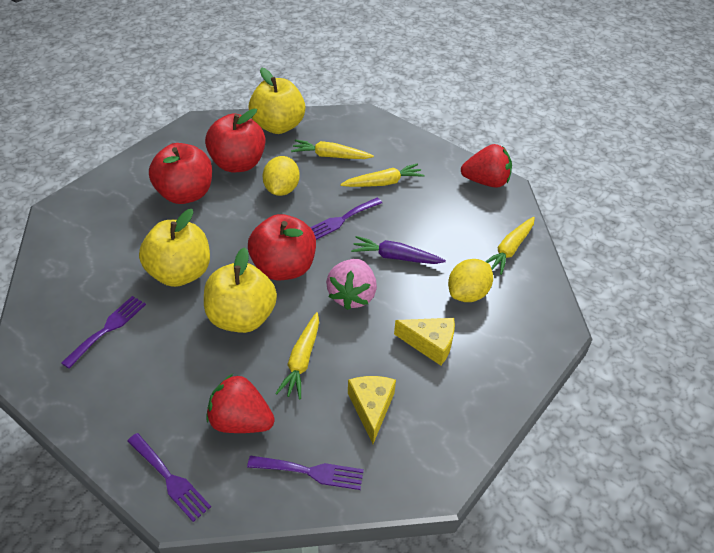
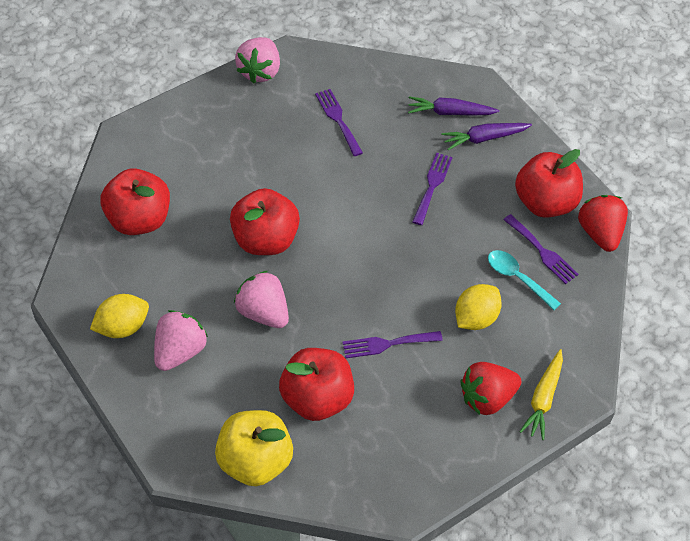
pink strawberry: [326,259,377,310] = 1 -> [154,310,208,371] [234,271,289,328] [235,37,280,84] = 3
purple carrot: [351,236,446,264] = 1 -> [408,96,499,116] [441,123,532,150] = 2
red apple: [149,143,212,204] [205,109,266,172] [248,214,316,280] = 3 -> [100,168,170,235] [230,188,300,255] [279,348,354,421] [515,149,583,218] = 4
turquoise spoon: none = 0 -> [488,250,561,310] = 1
yellow apple: [139,209,210,287] [204,247,277,333] [249,68,305,134] = 3 -> [215,410,293,486] = 1
yellow carrot: [275,312,319,399] [291,140,374,159] [340,164,424,187] [485,217,535,275] = 4 -> [519,349,563,440] = 1
yellow cheese: [348,376,396,444] [394,318,455,366] = 2 -> none = 0

